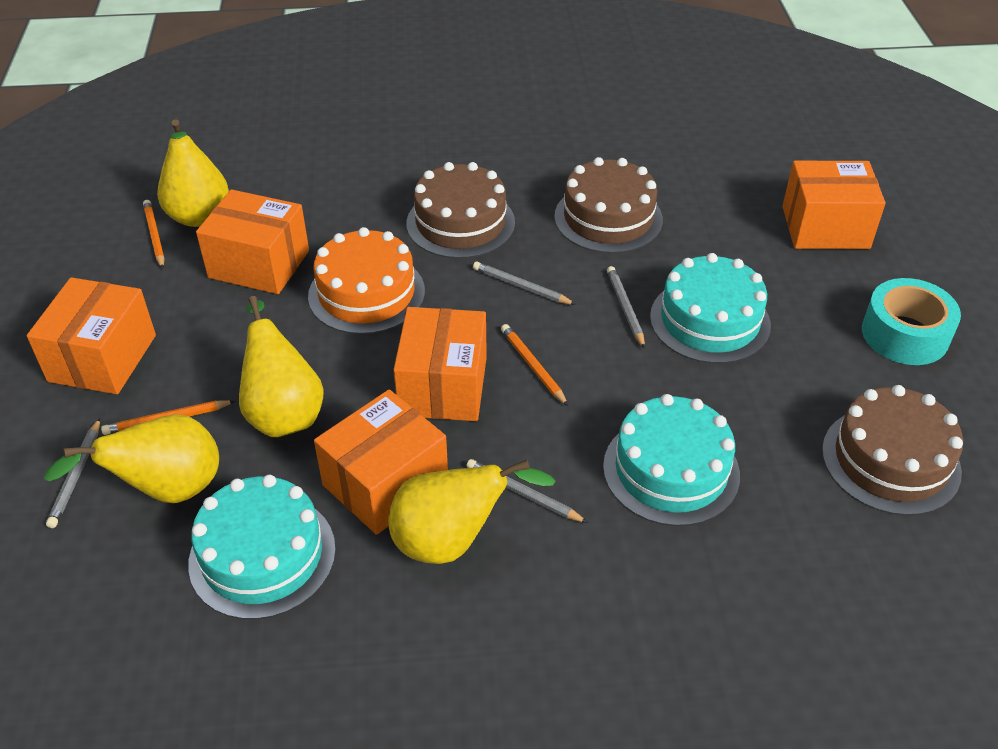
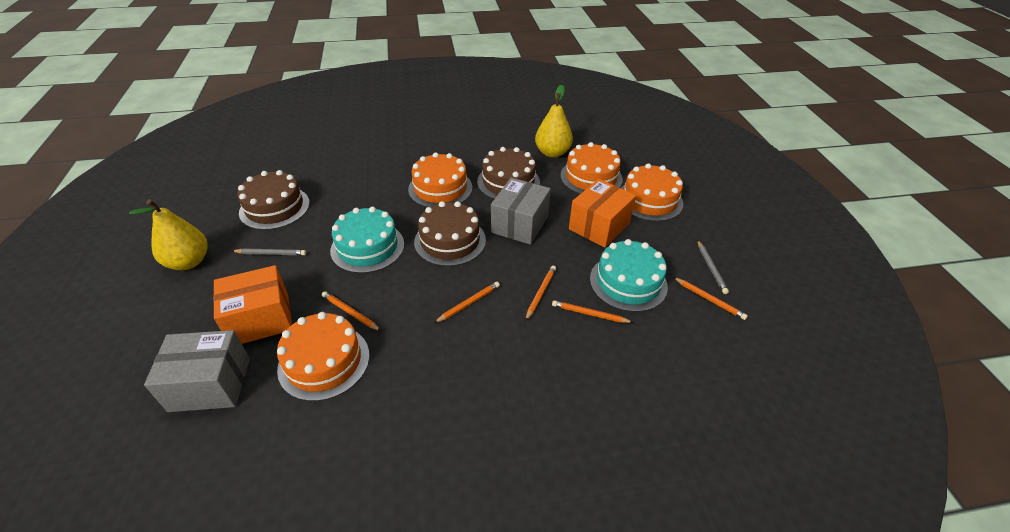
grey box: none = 0 -> [144,330,250,412] [491,178,551,245] = 2
grey pencil: [46,418,100,528] [467,459,588,523] [473,262,576,305] [607,266,645,349] = 4 -> [232,248,306,255] [697,240,729,294] = 2
orange box: [27,277,156,394] [196,189,309,294] [314,389,448,535] [393,307,487,421] [782,161,886,249] = 5 -> [213,265,292,344] [569,179,636,248] = 2
orange cake: [308,227,425,334] = 1 -> [277,312,369,401] [408,152,472,207] [560,142,623,194] [621,163,683,221] = 4
orange pencil: [101,400,235,435] [143,200,165,269] [501,324,568,406] = 3 -> [322,291,381,331] [434,282,500,323] [525,266,556,321] [552,300,634,323] [673,277,748,320] = 5
turquoise cake: [188,475,336,620] [603,394,740,526] [650,253,771,364] = 3 -> [330,207,404,273] [590,239,668,312] = 2
turquoise tape: [862,278,961,365] = 1 -> none = 0
yellow pear: [44,414,219,503] [157,119,229,227] [239,296,324,437] [388,460,556,564] = 4 -> [129,199,208,270] [535,85,573,158] = 2

